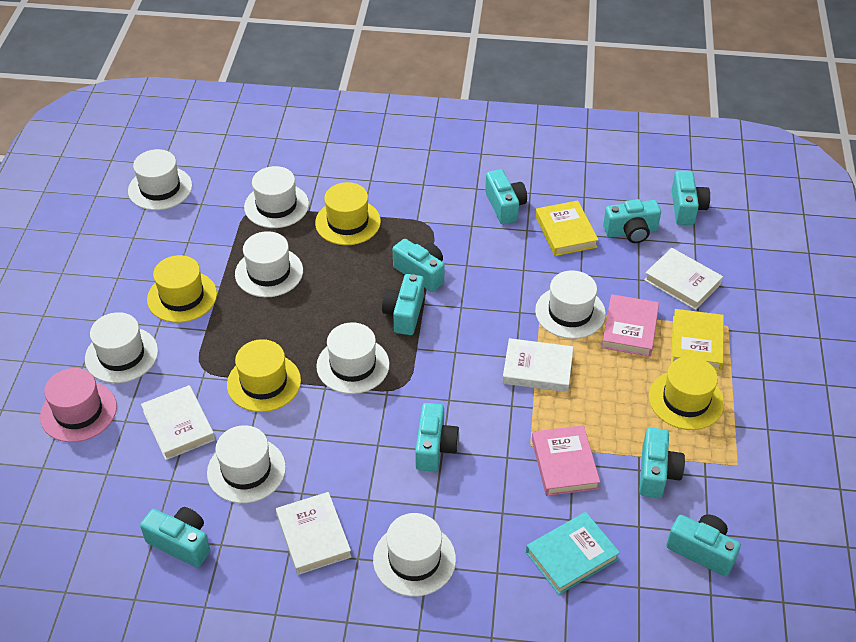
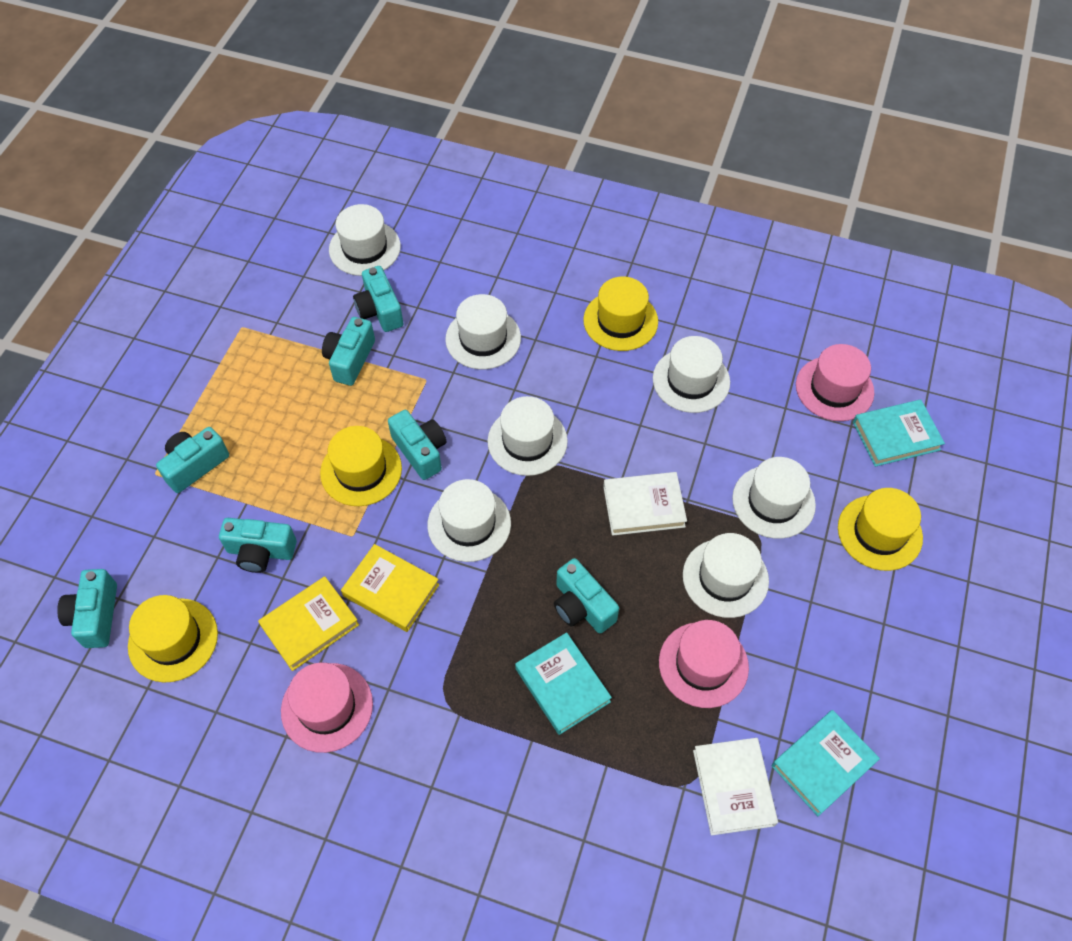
pink book: [532,425,600,496] [602,294,659,357] = 2 -> none = 0
pink hat: [40,368,117,442] = 1 -> [281,663,373,753] [659,620,749,708] [796,344,874,421] = 3
turquoise book: [526,512,620,595] = 1 -> [515,632,612,735] [772,710,880,816] [853,400,945,467] = 3
turquoise camera: [140,507,210,568] [382,274,424,335] [393,239,445,292] [415,403,459,472] [485,169,527,224] [603,199,661,243] [639,427,685,498] [666,514,741,576] [672,171,710,225] = 9 -> [57,569,117,648] [156,427,229,493] [219,518,297,573] [322,317,375,386] [353,266,403,332] [388,410,446,480] [554,558,619,634] = 7
white book: [141,385,215,460] [276,492,351,575] [502,338,573,392] [644,248,723,310] = 4 -> [603,472,687,536] [693,738,778,835] = 2
white hat: [85,312,158,383] [128,149,192,210] [207,425,286,503] [235,231,303,297] [244,166,309,228] [316,322,390,394] [373,513,456,597] [535,271,606,339] = 8 -> [329,204,401,276] [427,479,511,562] [445,294,521,369] [487,396,568,476] [653,336,730,413] [683,533,769,618] [732,457,816,539] = 7

